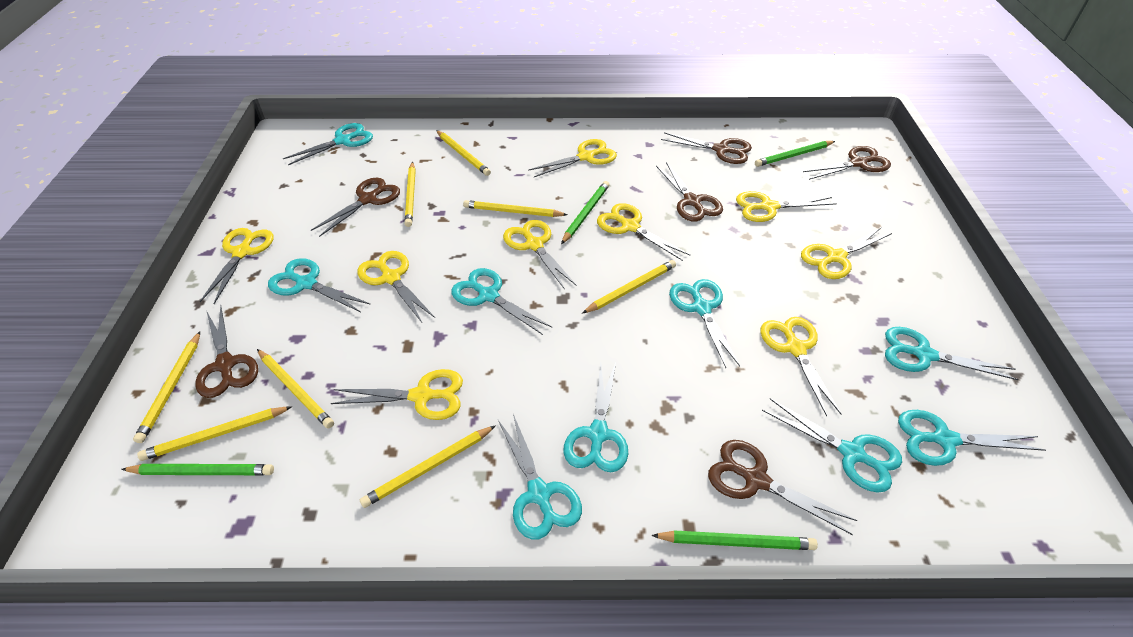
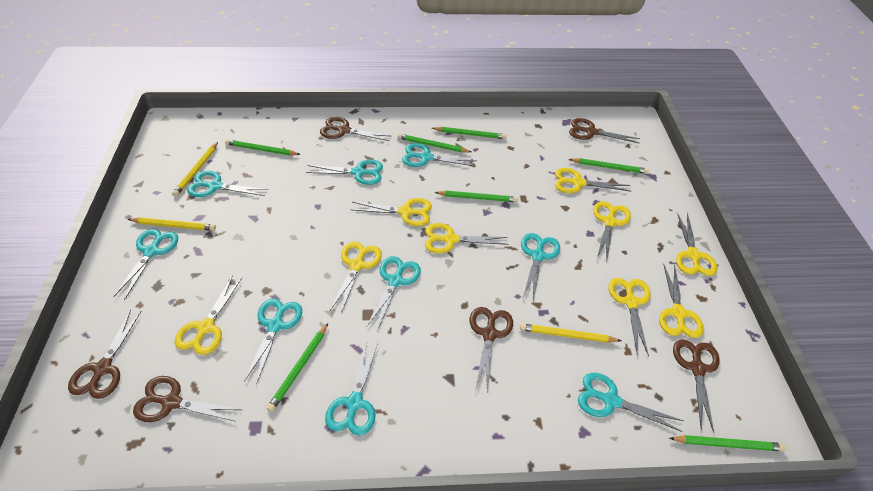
green pencil: [121,464,274,475] [561,181,609,244] [651,530,818,550] [755,141,835,167] = 4 -> [225,139,301,155] [267,323,328,412] [398,133,471,152] [432,127,507,139] [434,191,518,202] [569,158,649,174] [669,435,786,452] = 7
yellow pencil: [133,331,200,443] [137,406,292,461] [257,349,334,428] [360,425,496,508] [405,162,416,227] [436,130,491,176] [463,200,568,217] [582,260,676,313] = 8 -> [128,217,216,231] [172,142,218,196] [520,324,621,343] = 3

